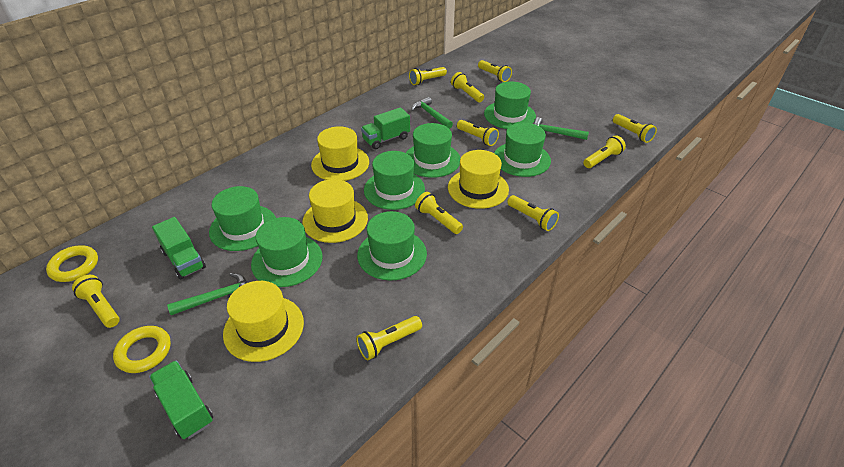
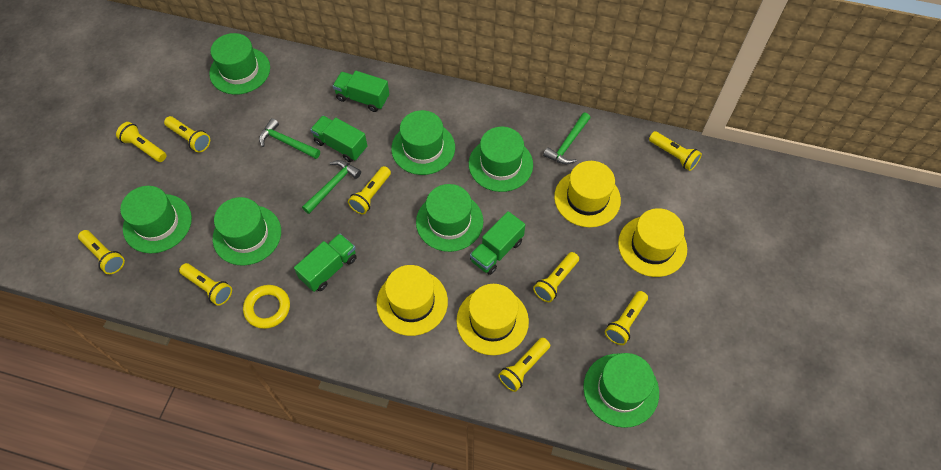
green truck: [149,360,213,439] [152,217,206,279] [361,107,410,149] = 3 -> [294,234,357,292] [310,116,367,162] [333,71,389,112] [470,211,525,275] = 4
yellow flashlight: [72,275,119,328] [356,316,422,360] [409,67,447,85] [415,192,463,234] [451,72,484,102] [457,120,499,146] [478,60,512,82] [507,195,559,231] [583,135,626,168] [613,114,657,143] = 10 -> [78,230,125,274] [116,122,167,162] [164,116,210,152] [179,263,232,306] [348,166,391,214] [498,338,550,392] [533,252,579,302] [605,291,648,345] [649,131,702,171] = 9
yellow ring: [46,246,98,282] [113,326,171,373] = 2 -> [243,285,290,329] = 1

